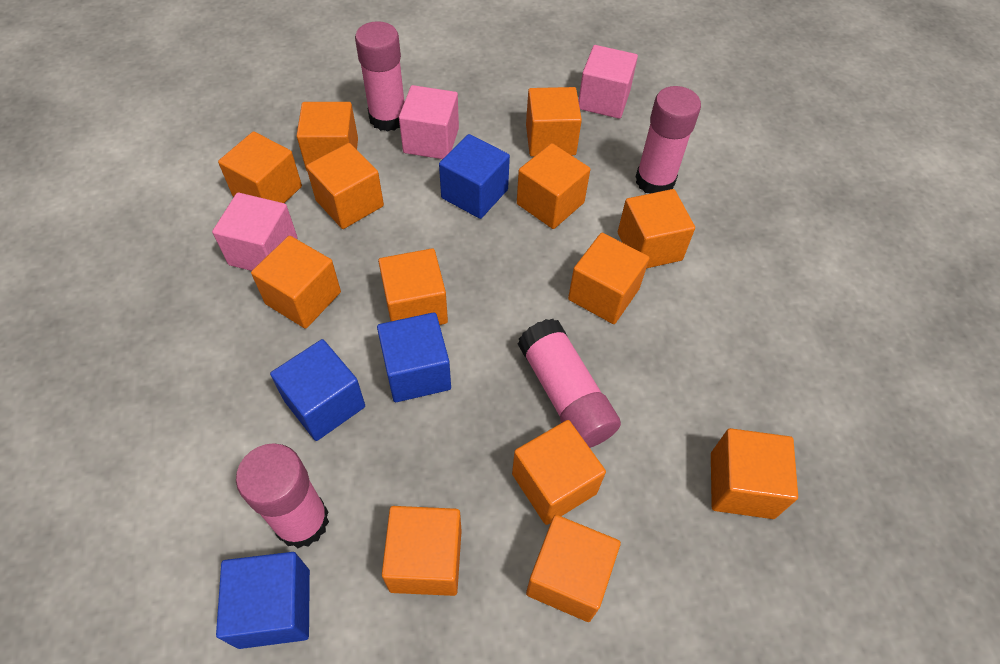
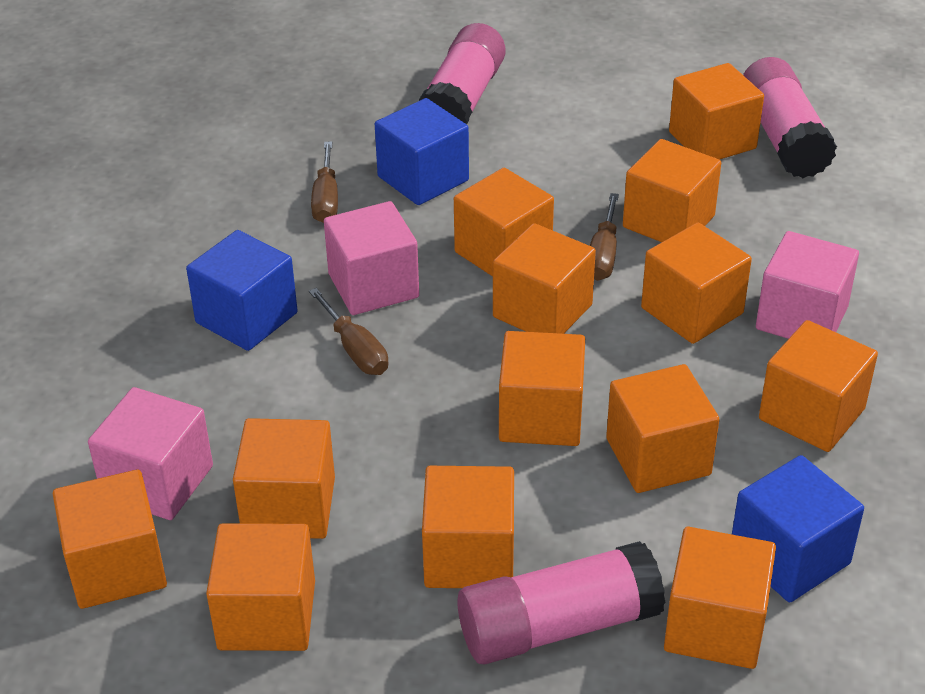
blue cube: [216,552,310,649] [270,339,365,441] [377,312,451,402] [439,134,510,219] = 4 -> [186,230,298,351] [375,98,469,205] [732,455,864,602] = 3
brown screwdriver: none = 0 -> [309,288,388,375] [311,142,338,223] [590,193,619,281] = 3
pink glue stick: [236,443,329,548] [355,21,404,132] [518,319,621,448] [635,86,701,194] = 4 -> [419,23,505,124] [457,541,666,665] [743,57,837,178] = 3

